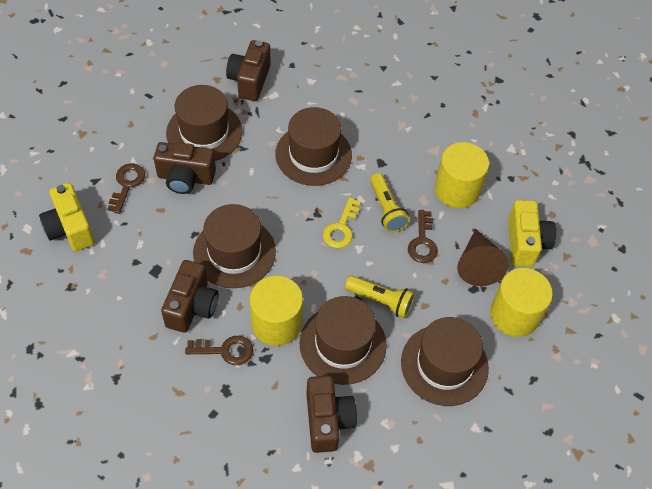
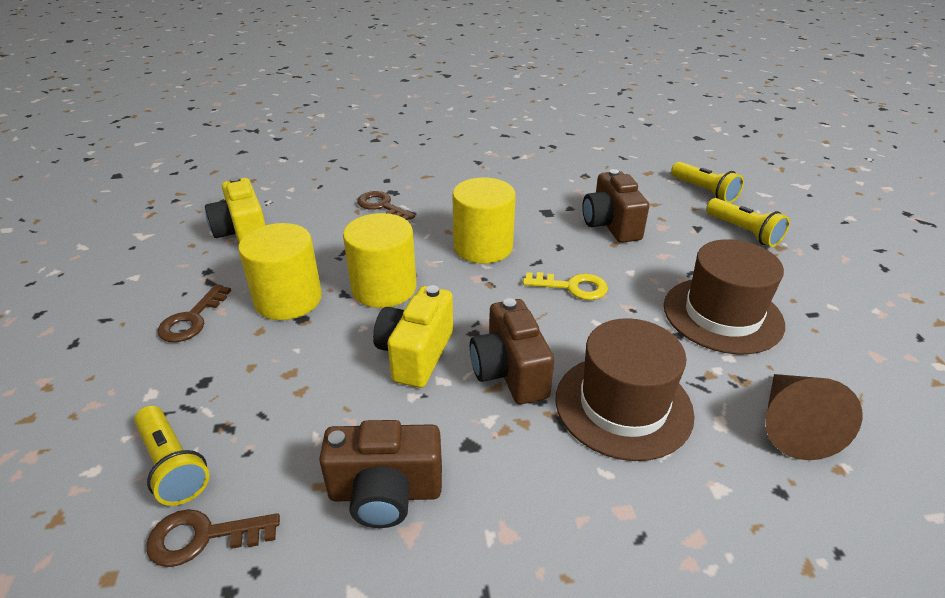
brown camera: [154,142,216,194] [161,260,219,333] [226,40,271,101] [306,375,357,453] = 4 -> [319,420,442,528] [470,298,554,404] [582,169,649,243] = 3
brown hat: [166,85,242,161] [193,204,276,288] [275,107,352,186] [300,296,387,385] [401,317,489,406] = 5 -> [555,318,695,461] [664,239,785,354] = 2
yellow flashlight: [345,276,415,318] [370,173,410,233] = 2 -> [134,406,209,506] [671,162,744,203] [706,198,789,247] = 3

